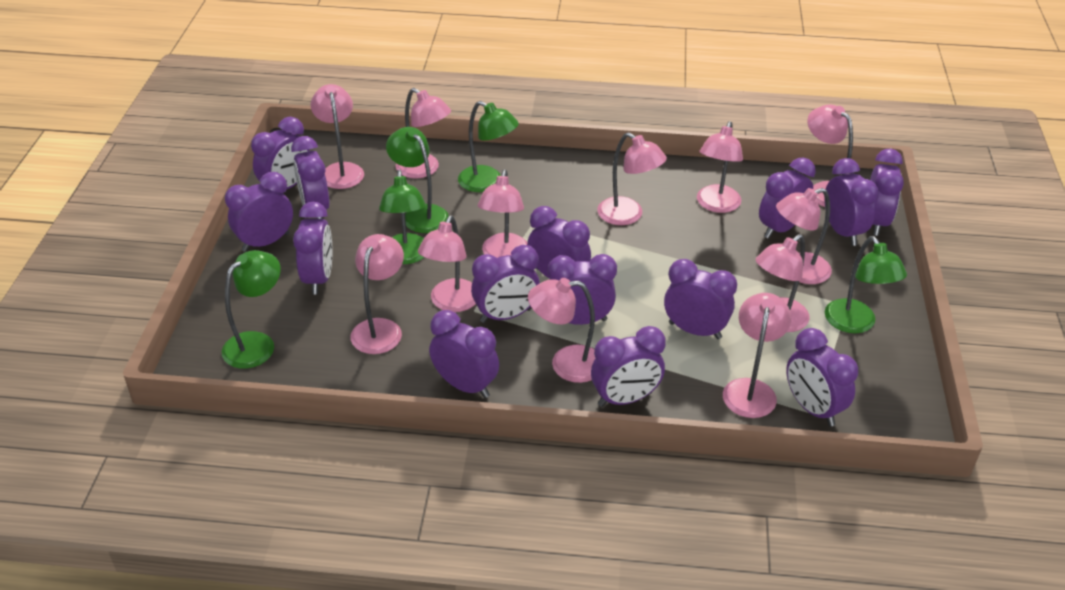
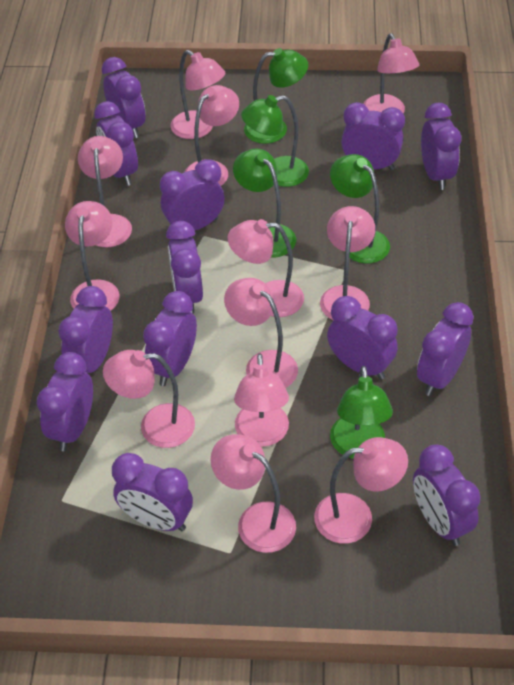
purple clock: [225,172,293,252] [251,117,309,190] [291,136,330,219] [293,202,332,295] [429,310,499,398] [471,245,540,323] [527,206,591,279] [548,254,617,325] [591,326,666,407] [664,259,737,339] [759,157,816,239] [786,328,858,426] [824,158,879,246] [870,149,904,236] = 14 -> [37,352,93,451] [58,286,113,373] [94,101,138,186] [102,57,146,138] [112,453,193,531] [143,291,197,386] [160,159,224,230] [166,221,203,314] [327,296,398,379] [342,102,405,170] [413,444,481,546] [417,302,474,396] [421,103,461,190] = 13

